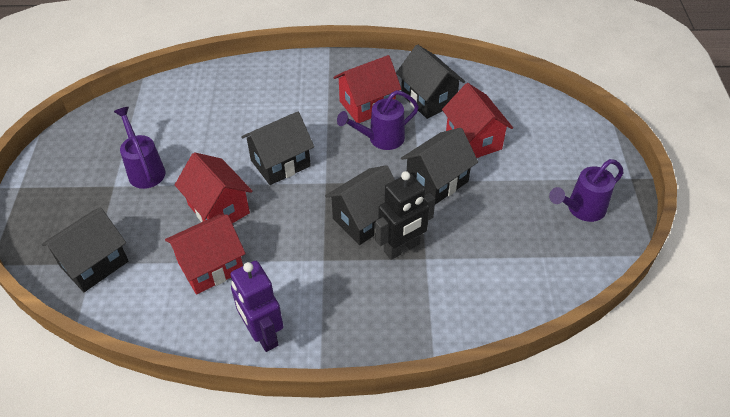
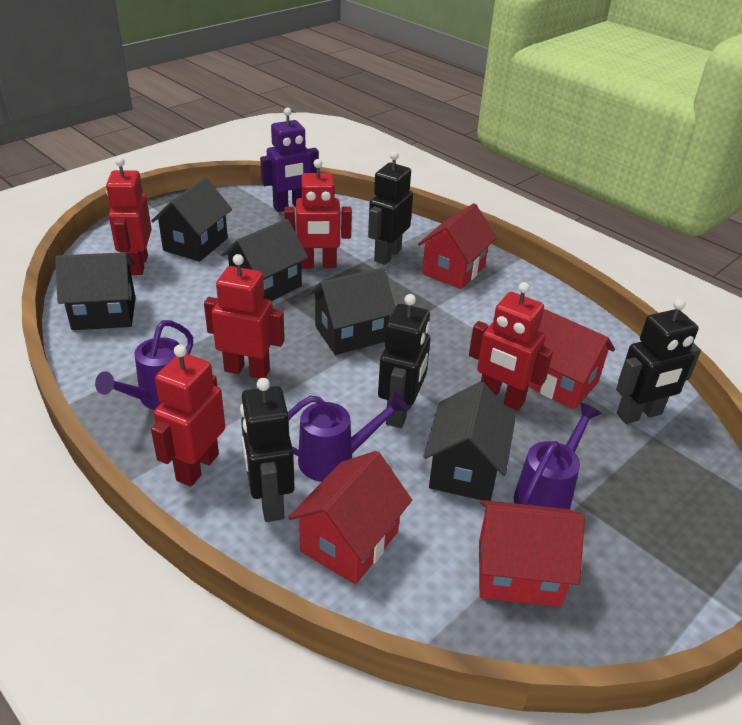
black robot: [375,171,435,260] = 1 -> [240,378,295,522] [368,151,413,265] [378,294,430,428] [616,298,701,424] = 4
red robot: none = 0 -> [106,157,152,275] [151,344,225,487] [204,254,285,379] [284,159,352,269] [469,282,553,411] = 5

